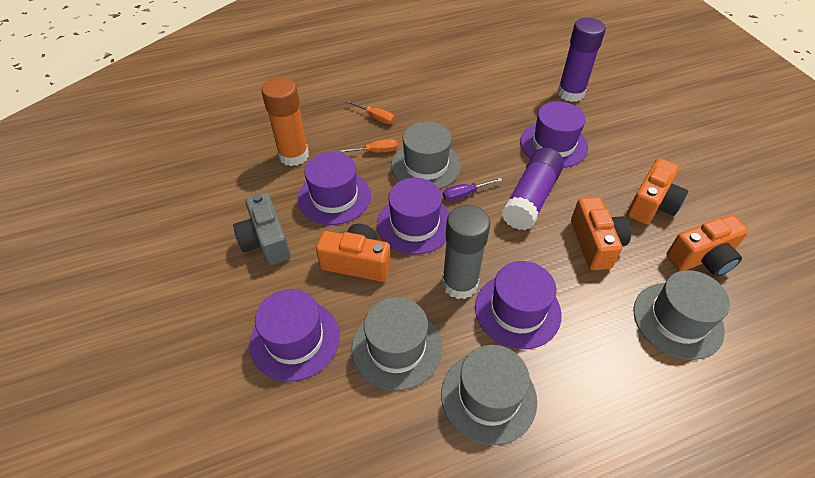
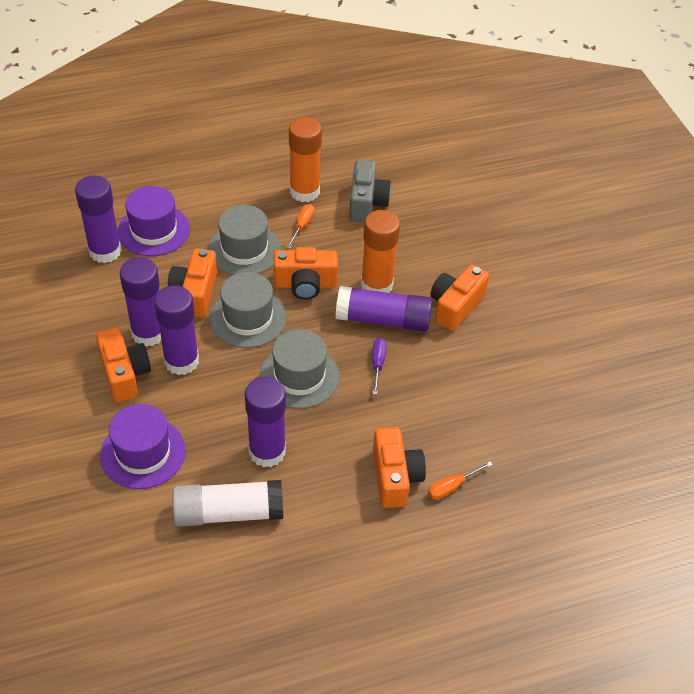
grey glue stick: [442,205,490,299] = 1 -> none = 0
grey hat: [352,297,442,391] [391,122,461,189] [441,345,537,445] [634,270,730,360] = 4 -> [208,205,281,275] [210,272,286,348] [260,329,339,409] = 3
orange camera: [316,224,391,282] [571,197,631,270] [627,158,688,224] [666,215,748,277] = 4 -> [96,327,151,402] [168,249,217,318] [273,247,338,300] [373,427,426,508] [430,265,489,331] = 5
orange glue stick: [262,77,309,166] = 1 -> [289,117,322,202] [361,210,400,293] = 2
purple glue stick: [502,148,564,230] [557,18,606,102] = 2 -> [75,175,122,263] [120,257,161,347] [154,285,199,375] [245,377,286,467] [336,286,432,332] = 5
purple hat: [250,289,340,381] [298,152,371,225] [377,178,449,254] [475,261,562,349] [520,101,588,168] = 5 -> [100,404,186,489] [118,186,190,256] = 2
white glue stick: none = 0 -> [172,480,283,527] = 1

